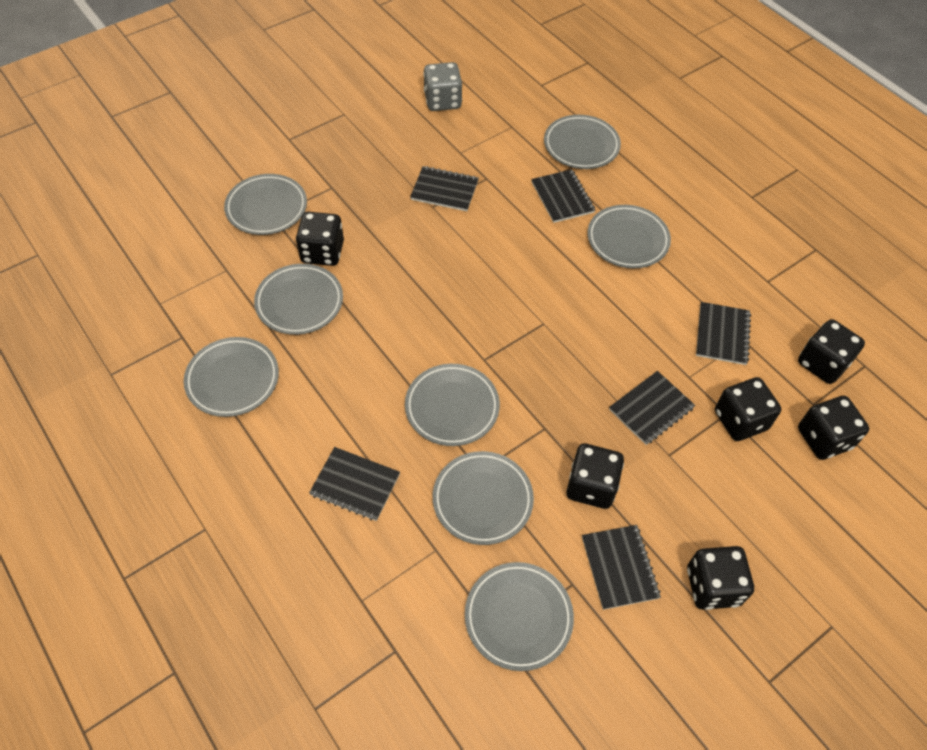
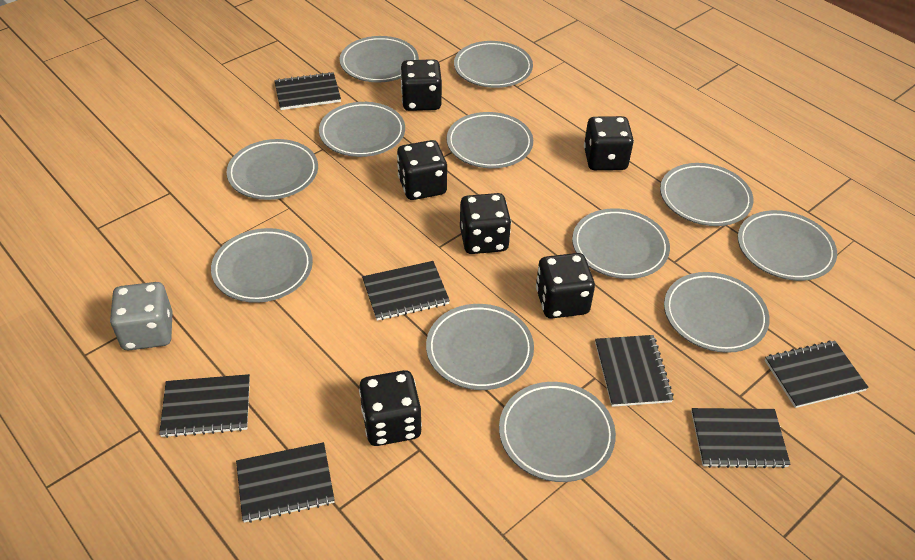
black notebook: [309,447,400,521] [410,166,479,211] [531,169,595,223] [582,525,661,610] [609,371,695,445] [696,302,751,365] = 6 -> [159,374,250,438] [236,442,335,523] [274,72,341,110] [362,261,450,321] [595,335,674,407] [691,408,791,468] [765,340,869,408] = 7
grey plate: [184,337,279,417] [224,174,307,235] [254,264,343,335] [405,364,500,446] [433,451,534,545] [465,562,574,671] [544,115,621,169] [588,205,671,268] = 8 -> [211,228,313,303] [226,139,318,200] [319,102,405,157] [340,36,419,83] [426,304,534,390] [446,112,533,168] [454,41,533,88] [499,382,616,482] [572,208,670,279] [660,163,753,226] [664,272,770,353] [738,210,837,281] = 12

